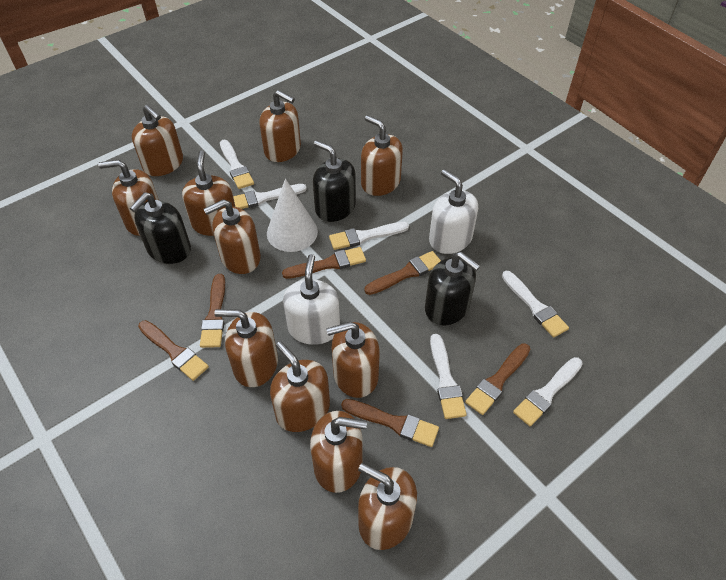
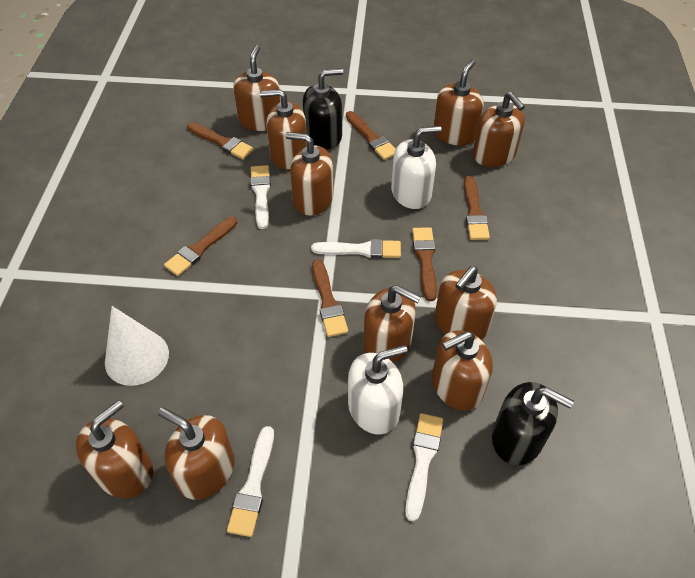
black soap dispenser: [130,192,191,264] [313,140,356,222] [425,252,480,325] = 3 -> [303,68,343,150] [492,382,574,465] = 2
brown soap dispenser: [98,160,159,236] [132,105,183,176] [182,150,235,236] [203,199,261,274] [215,309,278,387] [259,90,301,162] [270,341,330,432] [310,411,367,493] [326,322,380,398] [358,463,417,550] [361,115,403,196] = 11 -> [76,400,153,498] [158,407,234,500] [233,45,281,131] [260,89,307,169] [286,132,334,216] [364,285,421,363] [432,330,493,411] [433,59,484,146] [435,266,497,340] [473,92,525,167] = 10
white brush: [220,140,254,189] [233,184,307,209] [329,222,409,250] [430,334,467,419] [502,271,569,338] [513,357,583,426] = 6 -> [227,426,274,537] [250,165,271,229] [311,239,401,258] [405,413,443,522] = 4

